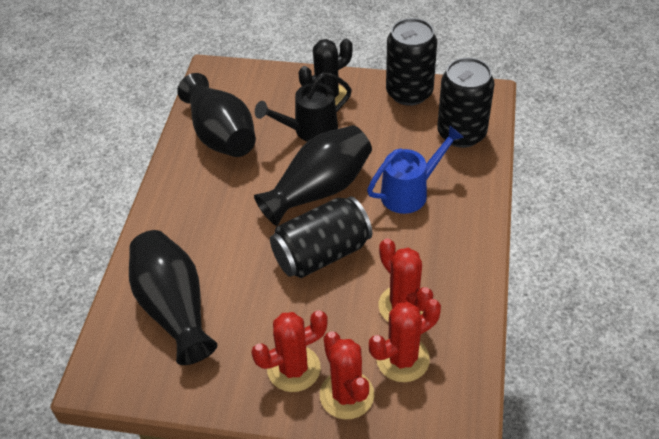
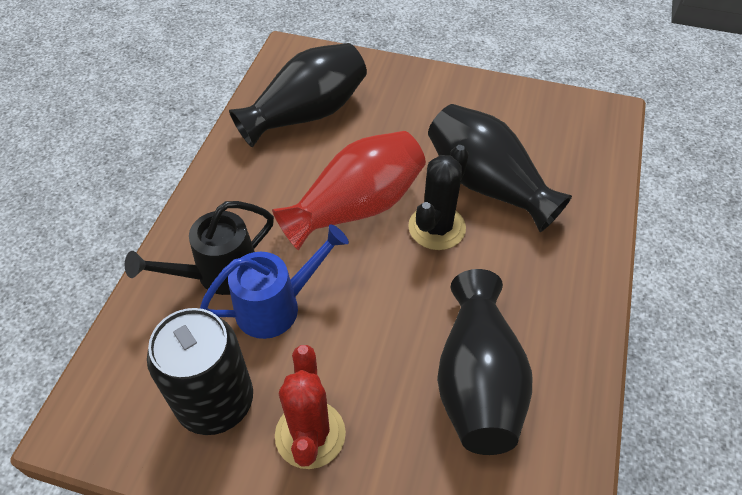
black can: [270,196,372,278] [386,18,437,106] [437,58,495,148] = 3 -> [147,308,253,435] = 1
red cactus: [251,310,328,392] [320,331,374,419] [369,299,441,382] [378,238,433,322] = 4 -> [275,345,346,469] = 1
red vase: none = 0 -> [272,131,426,250] = 1

